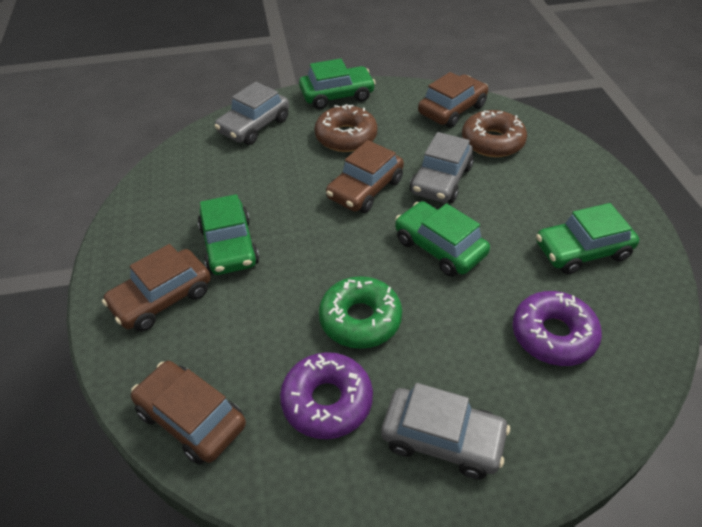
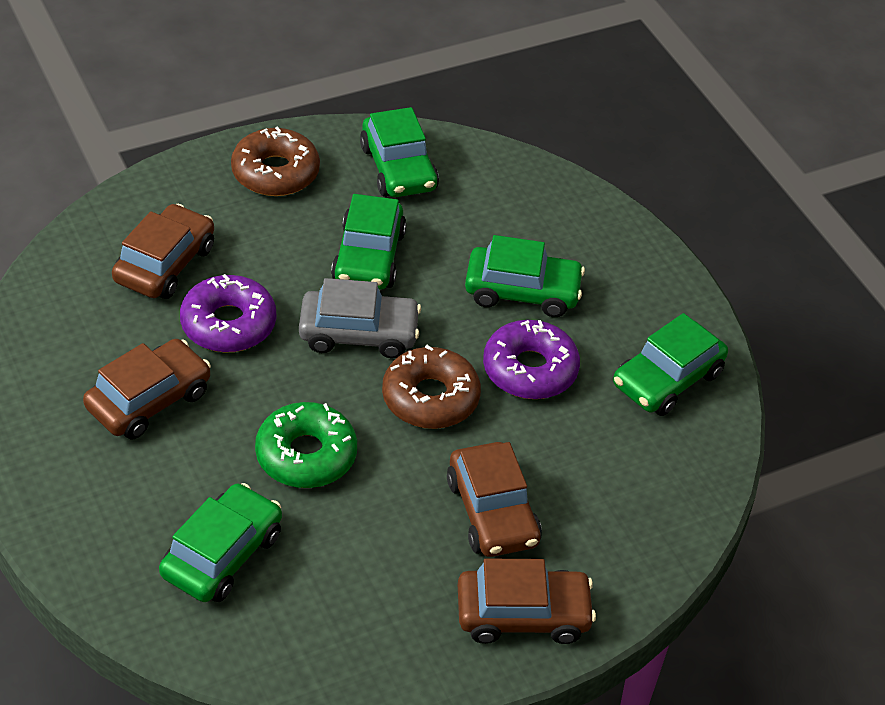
green car: [198,194,259,275] [299,58,376,109] [395,201,490,277] [536,203,639,274] = 4 -> [159,483,282,602] [331,194,406,290] [360,107,439,197] [465,235,585,317] [613,313,728,416] = 5
grey car: [215,82,289,145] [381,383,510,479] [410,132,474,203] = 3 -> [299,278,421,359] = 1

